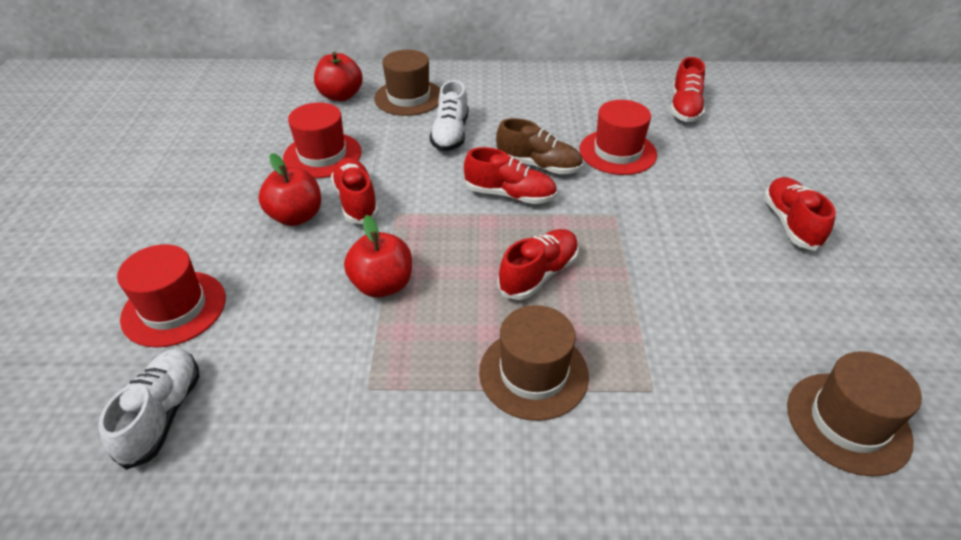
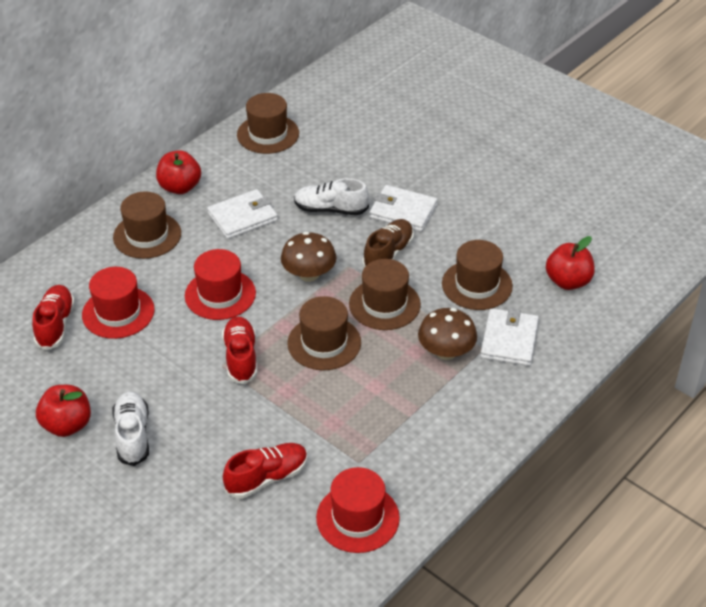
brown hat: [374,50,440,116] [479,305,589,421] [787,351,922,476] = 3 -> [113,191,181,259] [237,93,299,154] [288,296,361,370] [349,259,421,330] [442,240,513,310] = 5
brown mushroom: none = 0 -> [281,232,336,282] [418,308,477,360] = 2
red shoe: [331,158,379,224] [464,147,557,204] [497,229,579,300] [671,57,705,122] [764,177,836,251] = 5 -> [32,285,75,350] [222,316,257,384] [223,443,308,498] = 3
white wallet: none = 0 -> [207,189,278,239] [369,185,438,232] [480,308,539,366] = 3

